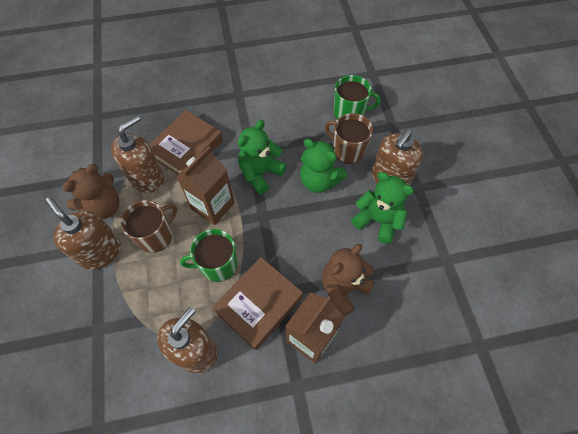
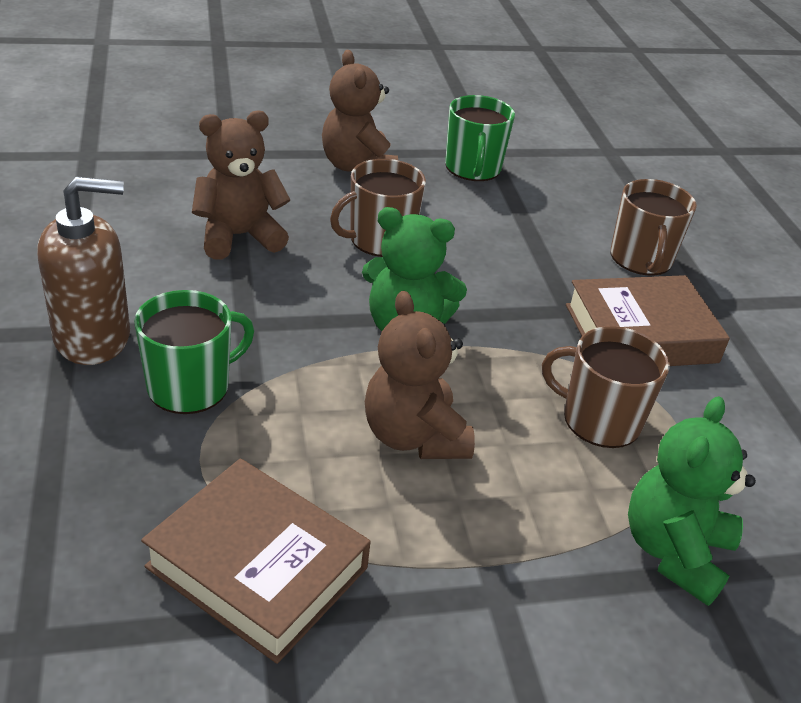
brown carton: [177,146,235,225] [286,293,345,364] = 2 -> none = 0
brown mug: [121,200,177,253] [325,113,373,164] = 2 -> [330,159,426,257] [542,326,670,448] [611,179,697,276] = 3
brown soap dispenser: [45,197,121,270] [111,115,164,193] [157,307,218,374] [372,129,423,185] = 4 -> [37,176,130,365] = 1
brown teddy bear: [62,164,120,219] [322,244,375,316] = 2 -> [192,110,291,260] [322,50,398,171] [365,291,475,459] = 3
green teddy bear: [238,120,287,195] [300,139,347,193] [351,172,414,244] = 3 -> [362,207,467,331] [628,396,756,606] = 2

